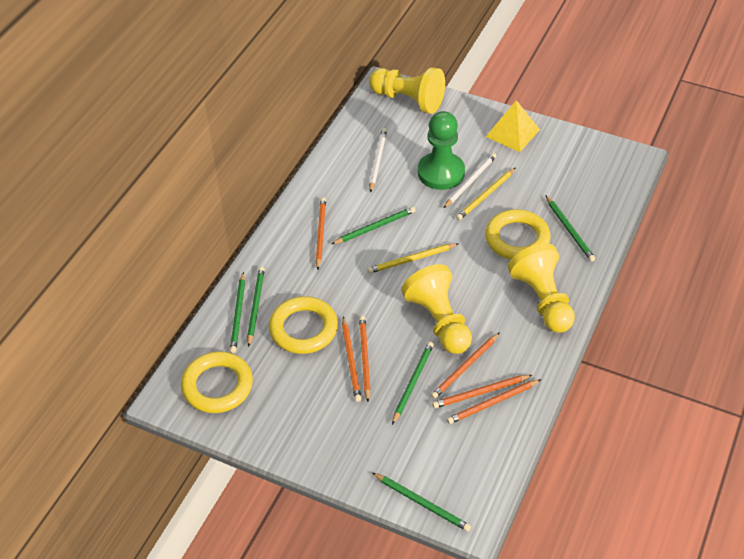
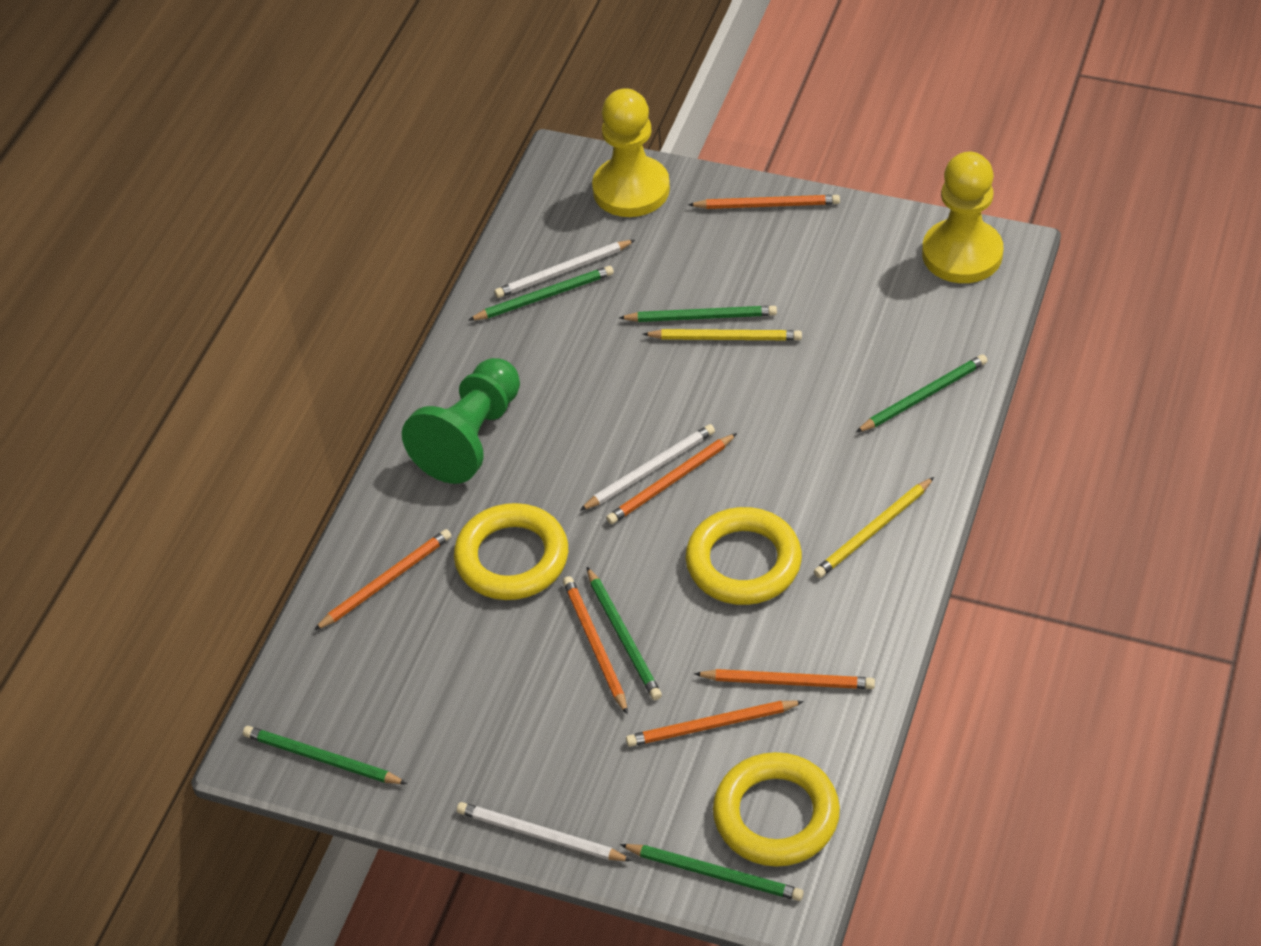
white pencil: [369,128,387,192] [444,153,496,208] = 2 -> [457,802,632,861] [494,240,635,298] [580,424,715,511] = 3
yellow pawn: [369,67,445,114] [401,264,472,354] [508,243,575,333] = 3 -> [592,88,670,217] [922,152,1004,283] = 2
yellow pyramid: [486,100,540,152] = 1 -> none = 0

